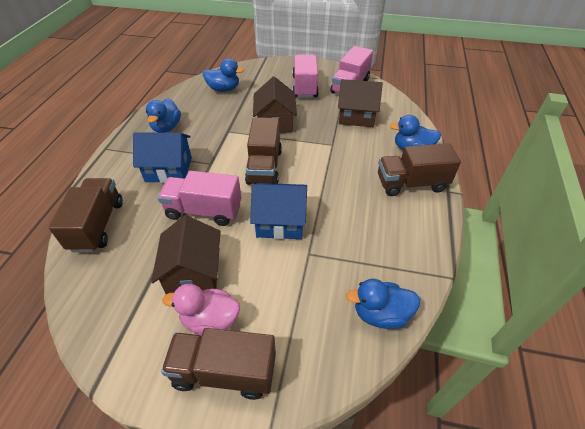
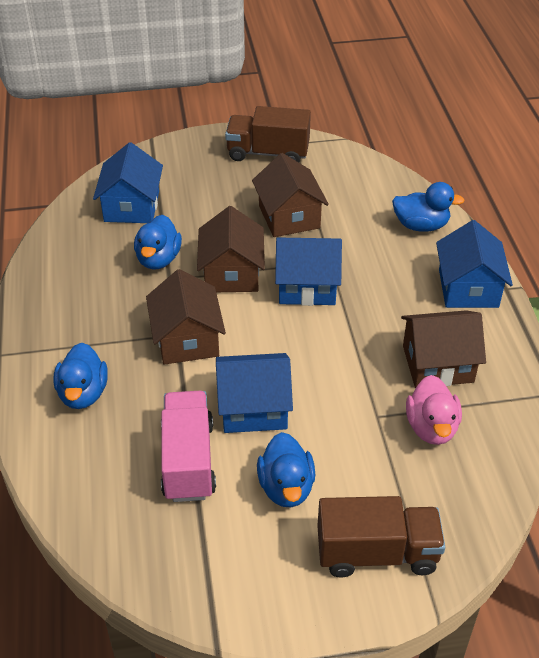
blue house: [133,133,192,183] [250,183,307,239] = 2 -> [93,142,163,223] [216,353,293,433] [275,237,342,306] [436,220,513,308] = 4
brown house: [151,215,221,294] [253,77,297,133] [338,79,383,127] = 3 -> [146,269,226,365] [197,206,265,292] [252,153,329,237] [401,310,486,388] = 4
brown truck: [49,178,123,252] [161,328,276,400] [245,117,282,185] [378,143,461,196] = 4 -> [225,106,311,162] [317,496,445,578] = 2
pink truck: [158,171,241,226] [292,54,319,98] [330,46,373,94] = 3 -> [161,391,216,502] = 1

